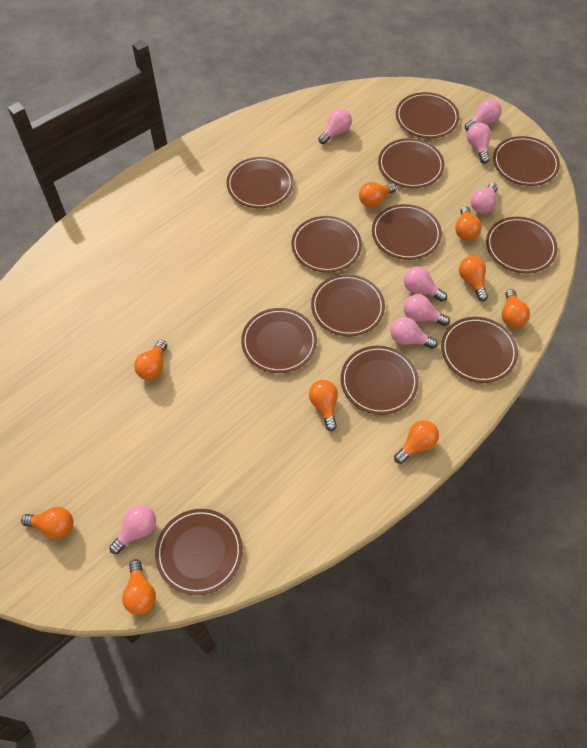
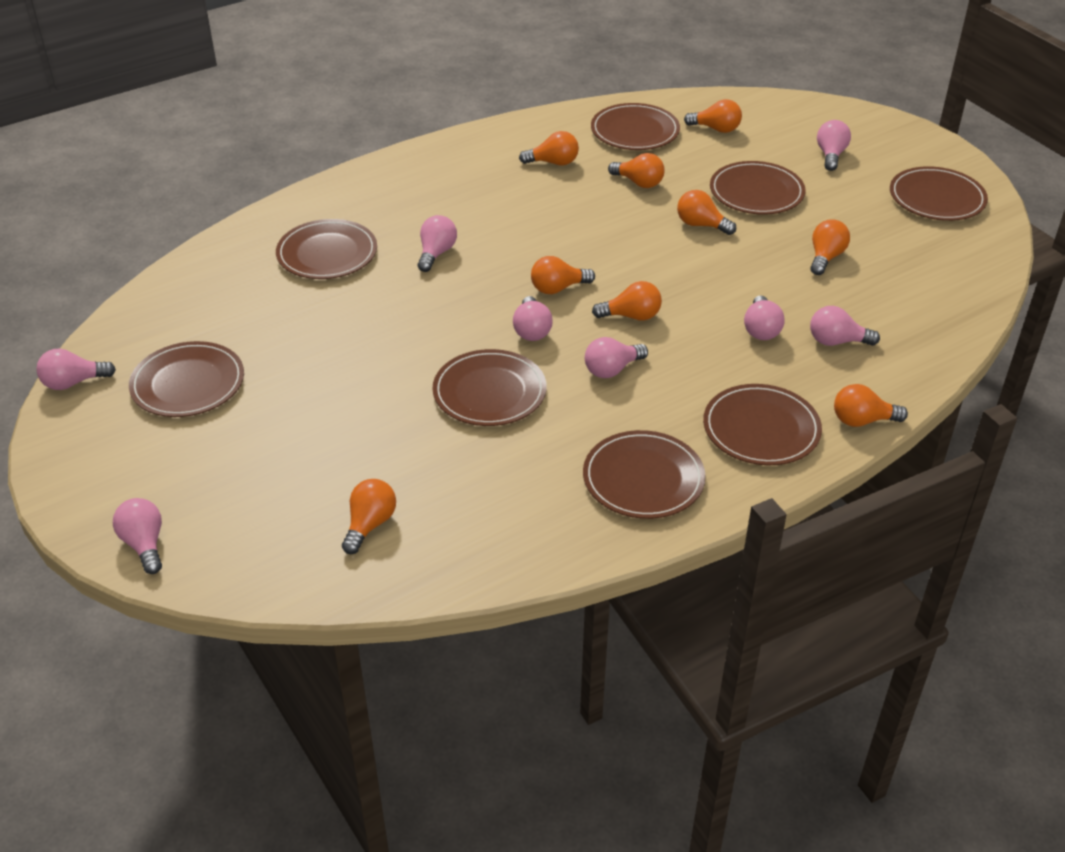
brown plate: [155,509,243,595] [226,157,294,208] [241,308,317,373] [292,216,362,273] [311,274,385,337] [341,346,419,415] [372,204,442,260] [378,138,444,188] [396,92,459,138] [441,317,518,383] [486,217,558,273] [493,136,560,186] = 12 -> [129,341,244,417] [276,219,377,279] [433,349,547,426] [583,430,706,519] [591,103,680,150] [703,384,822,465] [710,161,806,215] [890,166,988,221] = 8

